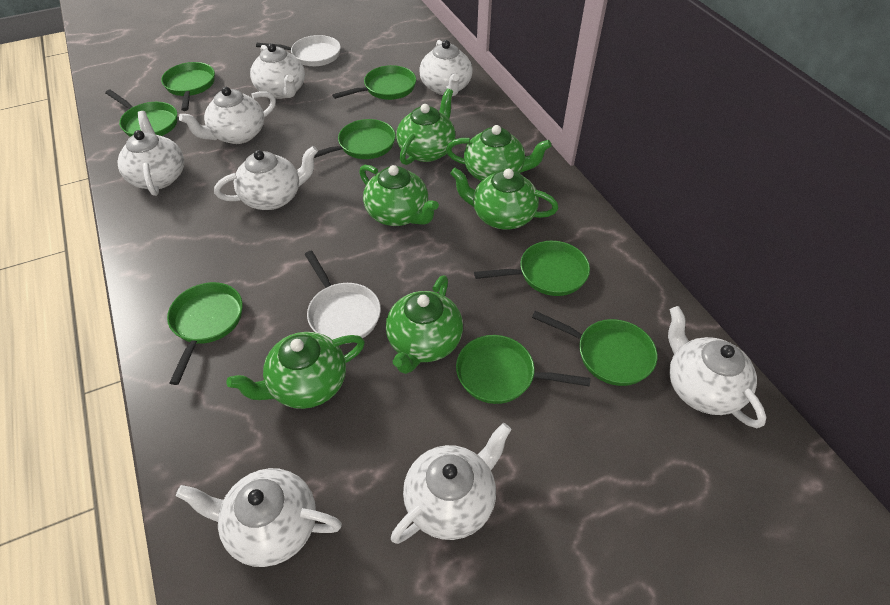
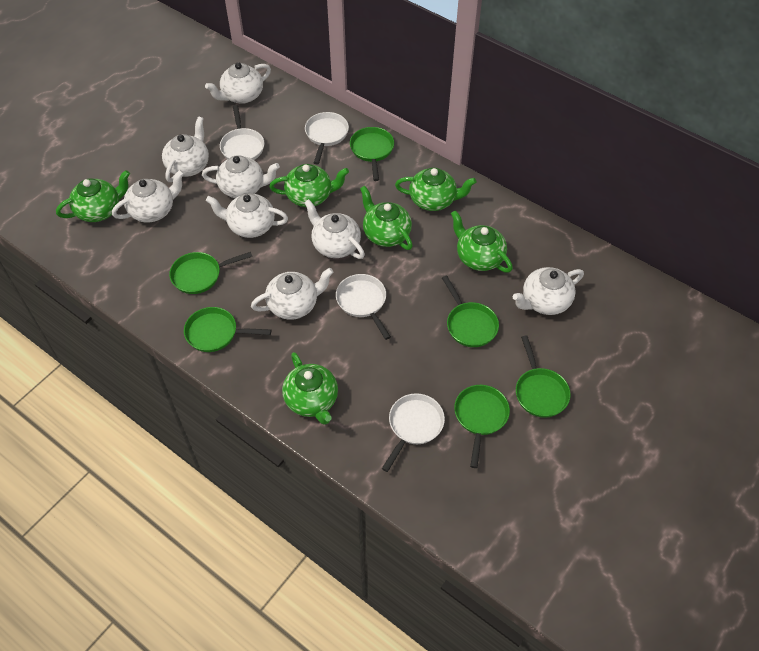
green pan: [105,90,177,137] [161,62,215,111] [167,282,243,385] [314,119,396,159] [332,65,416,100] [456,335,591,404] [474,241,590,296] [532,311,657,386] = 8 -> [169,252,252,294] [184,307,271,352] [350,127,394,181] [442,276,499,347] [454,385,510,468] [516,336,571,418] = 6
white pan: [256,35,341,66] [305,251,381,344] = 2 -> [220,105,265,160] [305,112,349,164] [336,274,391,340] [382,393,445,472] = 4

